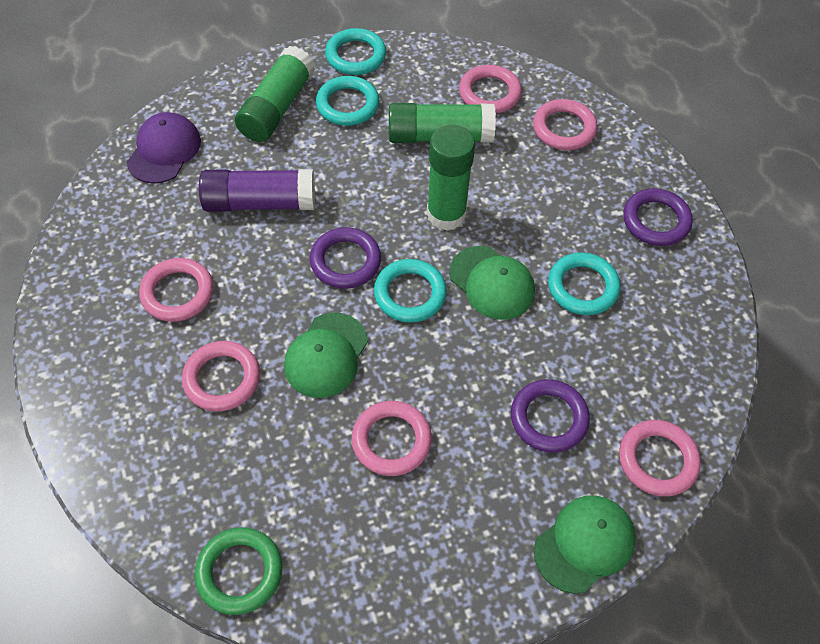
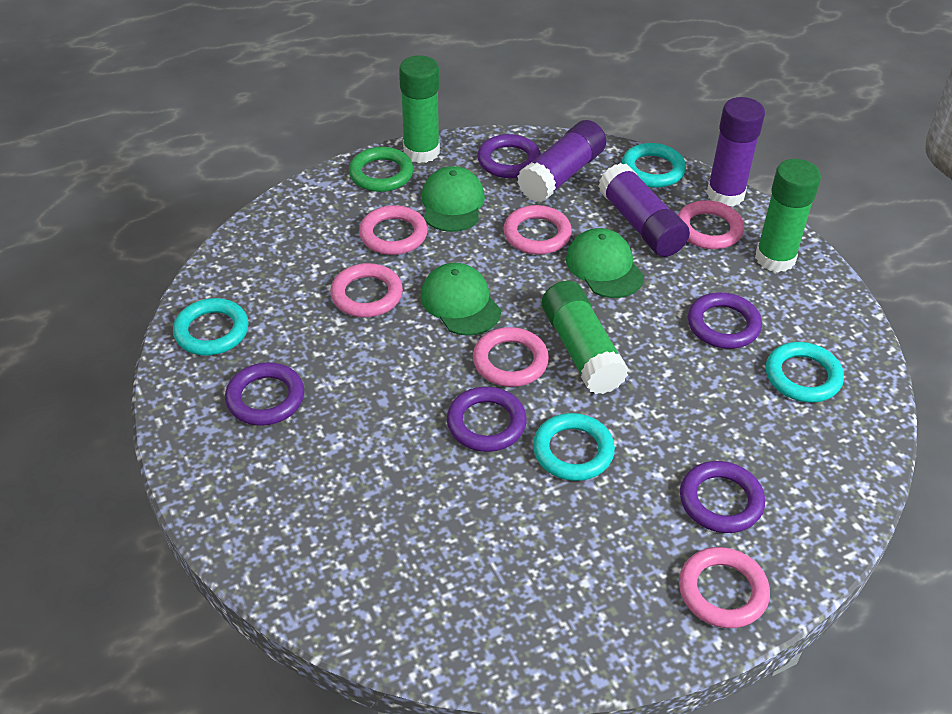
purple cap: [127,112,201,184] = 1 -> none = 0
purple glue stick: [199,169,315,212] = 1 -> [517,120,606,202] [598,163,690,257] [707,97,765,207] = 3
purple ring: [310,227,381,289] [511,379,590,453] [623,188,693,246] = 3 -> [225,362,304,426] [447,387,527,452] [477,134,541,178] [680,461,765,533] [688,292,762,349] = 5

